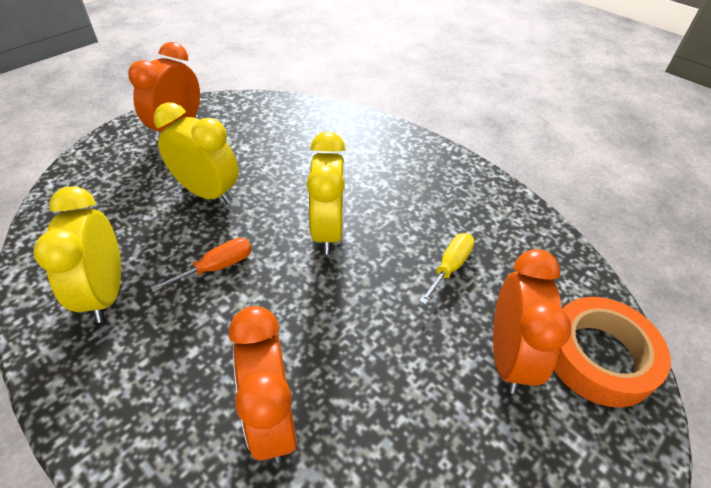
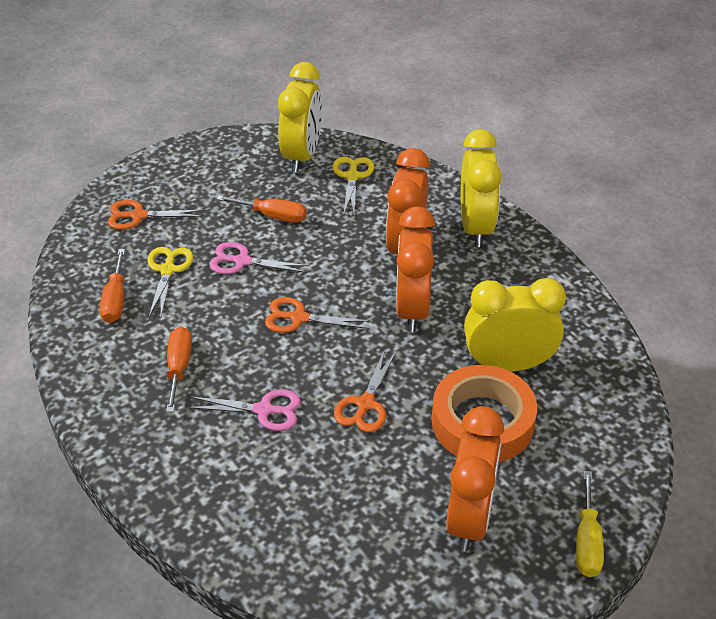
orange scissors: none = 0 -> [108,200,204,230] [265,297,371,333] [334,349,397,432] = 3
orange screwdriver: [150,238,252,292] = 1 -> [99,249,125,323] [166,327,192,412] [217,195,307,222] = 3
pink scissors: none = 0 -> [187,389,301,431] [209,242,310,274] = 2
yellow scissors: none = 0 -> [147,247,193,316] [332,157,374,214] = 2

